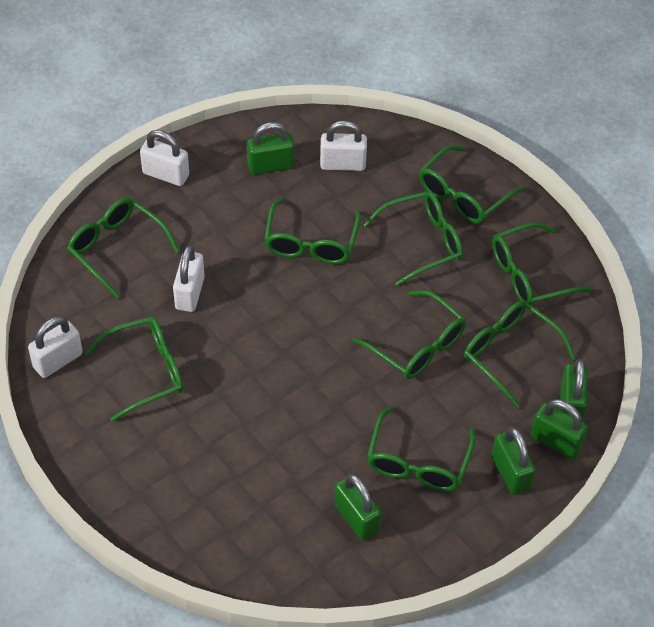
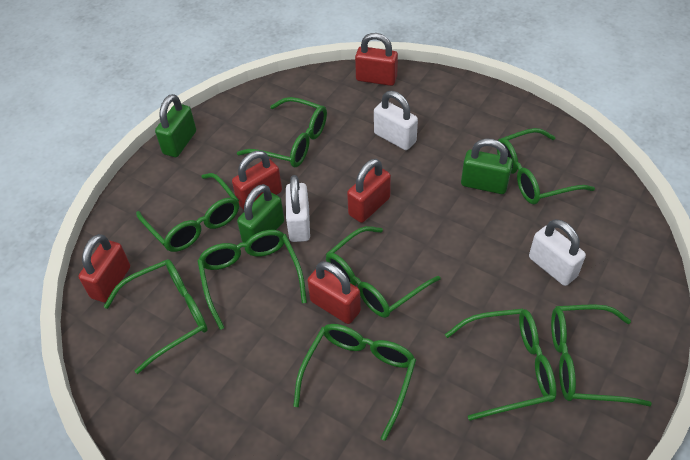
green padlock: [247,122,294,175] [334,474,381,541] [492,427,536,495] [531,399,588,459] [560,359,588,421] = 5 -> [155,94,196,157] [237,184,284,243] [461,138,513,194] = 3
red padlock: none = 0 -> [79,234,130,303] [232,151,282,210] [307,261,361,324] [347,159,391,223] [355,33,398,86] = 5
white padlock: [28,316,83,378] [140,130,189,186] [173,245,205,312] [320,121,367,171] = 4 -> [286,175,310,242] [374,91,418,150] [529,219,586,286] = 3

